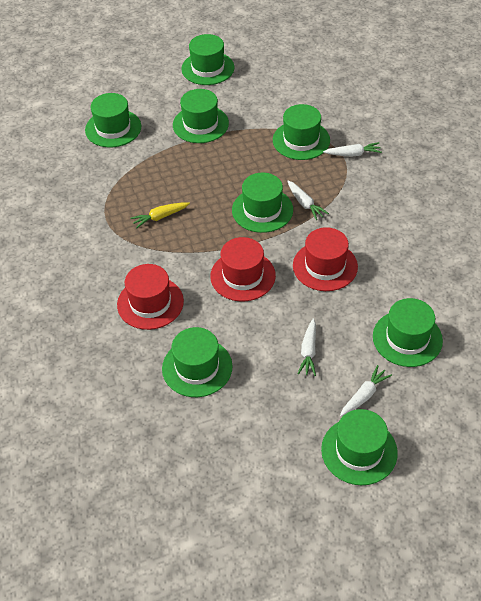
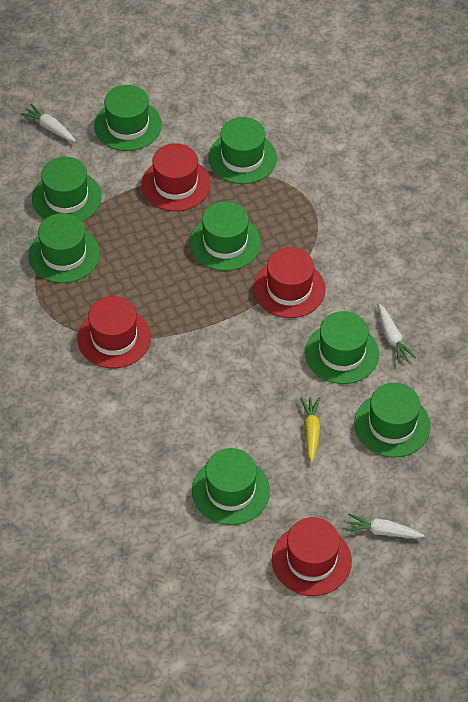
red hat: [117,264,184,330] [210,237,276,302] [293,227,358,291] = 3 -> [77,296,151,368] [141,143,211,211] [253,247,326,318] [272,517,352,596] = 4
white carrot: [287,181,329,220] [298,318,316,376] [323,142,382,157] [340,365,392,416] = 4 -> [20,104,76,142] [346,514,425,539] [379,304,416,363] = 3

